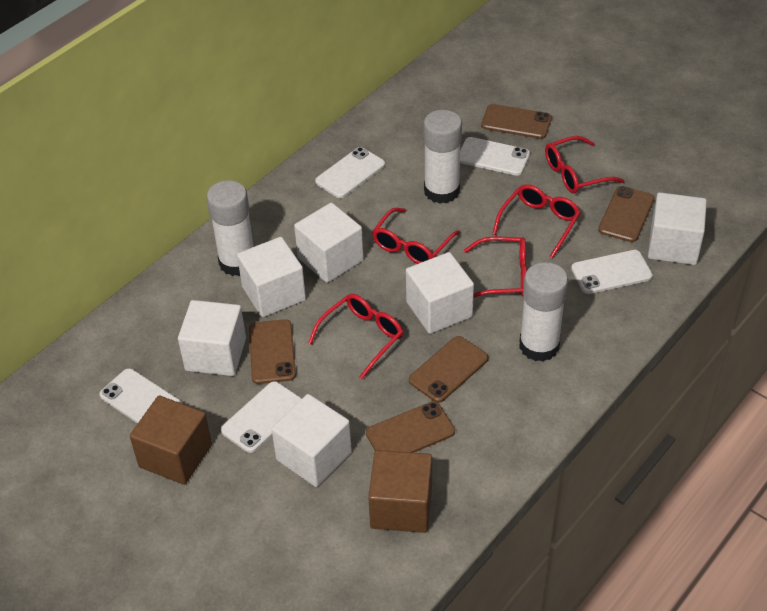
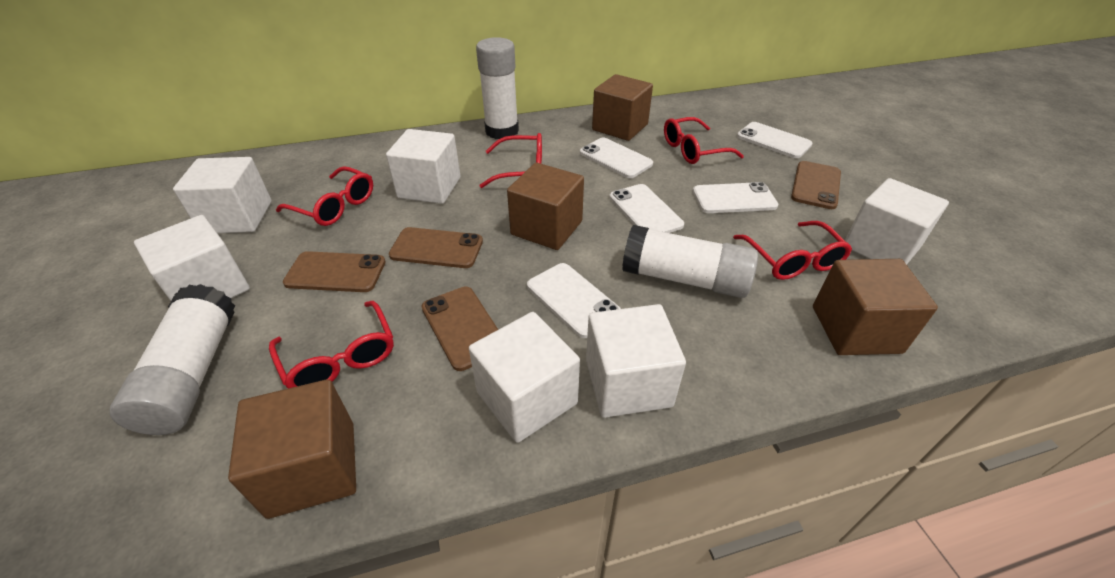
brown cube: [130,396,212,485] [368,450,432,533] = 2 -> [228,379,356,519] [507,162,584,250] [592,74,653,141] [813,259,938,355] = 4
brown phone: [249,319,296,384] [366,401,455,453] [409,336,488,403] [481,104,552,139] [598,186,655,242] = 5 -> [283,251,386,292] [389,227,483,268] [422,287,498,371] [791,161,841,209] = 4

